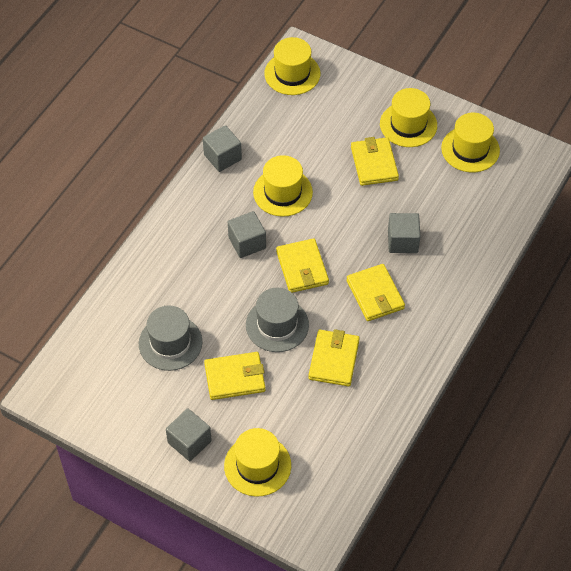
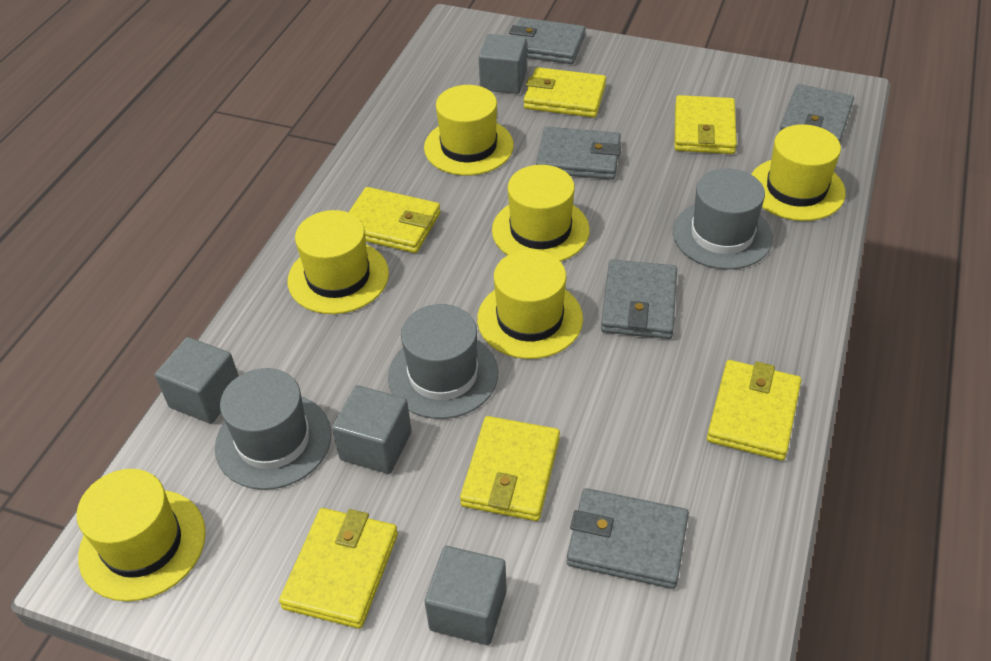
grey hat: [139,305,202,371] [246,288,309,352] = 2 -> [215,368,332,490] [388,304,498,419] [673,168,773,270] = 3
grey wallet: none = 0 -> [509,17,585,64] [536,127,621,180] [567,488,689,589] [601,259,677,339] [779,84,854,142] = 5
yellow hat: [224,428,291,497] [253,155,313,217] [264,37,321,95] [380,88,437,147] [441,113,500,172] = 5 -> [77,469,206,601] [288,210,389,314] [424,85,514,176] [477,250,583,359] [492,165,590,262] [751,124,846,221] = 6
yellow wallet: [204,352,266,400] [276,238,329,293] [308,329,360,387] [346,264,405,321] [351,137,399,186] = 5 -> [279,508,398,629] [348,187,441,253] [460,416,560,521] [524,67,606,118] [674,95,737,154] [707,360,801,461] = 6

